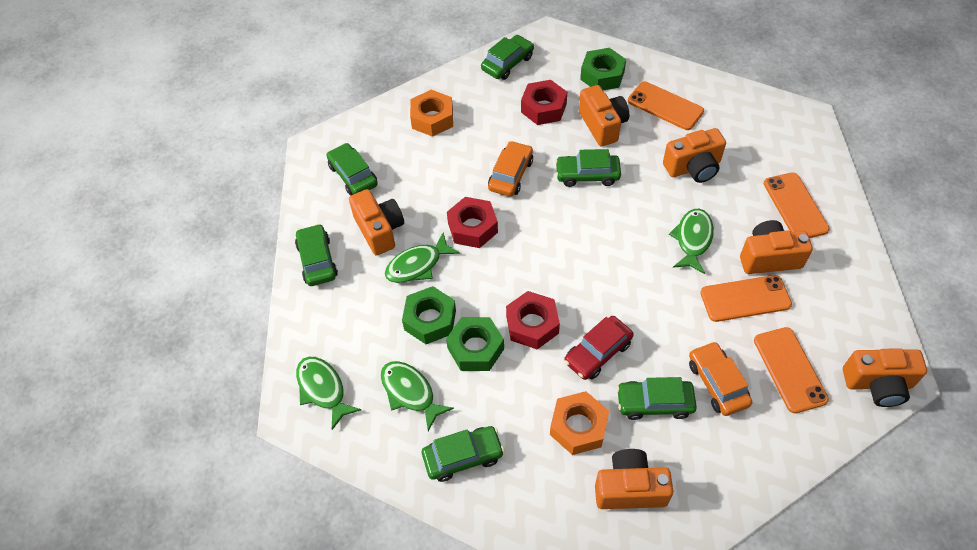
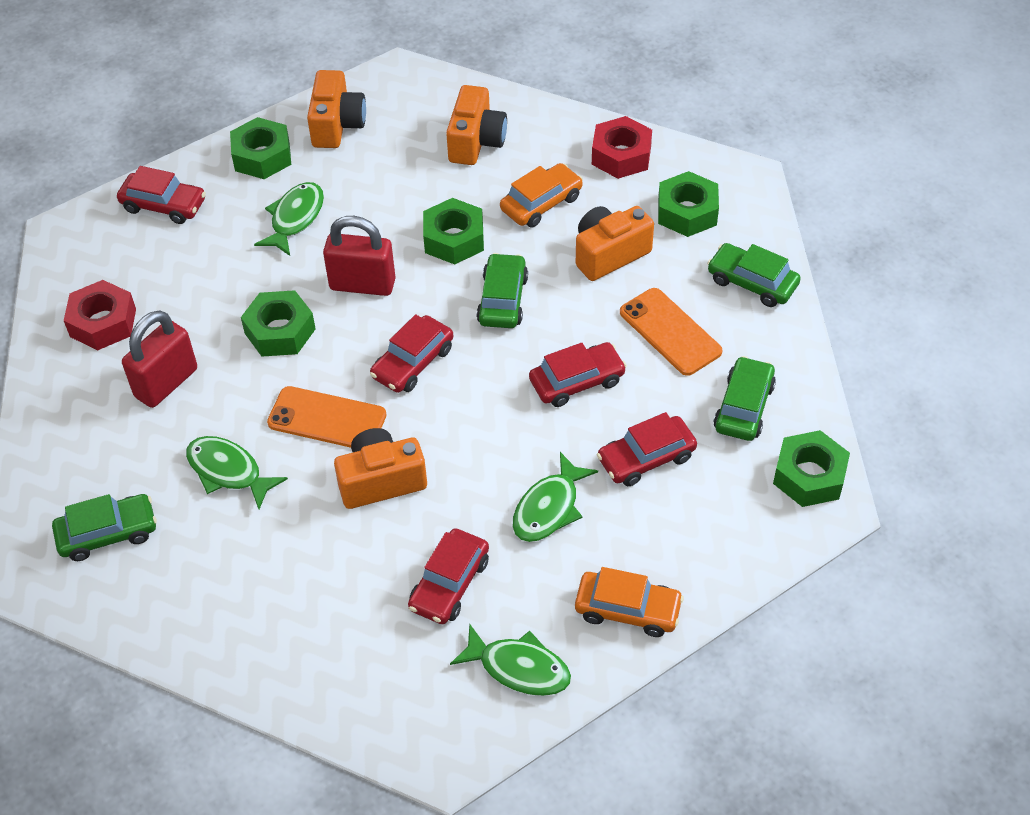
green car: [295,224,338,286] [326,143,377,196] [422,426,504,482] [481,35,534,80] [555,149,621,187] [617,377,697,420] = 6 -> [52,494,157,561] [476,253,528,328] [707,243,801,307] [714,356,776,441] = 4
green nut: [402,286,456,344] [446,317,504,371] [580,48,626,90] = 3 -> [230,117,291,179] [241,290,316,357] [423,198,484,265] [658,171,719,237] [773,430,850,507] = 5
orange camera: [349,189,404,255] [579,85,629,146] [595,449,673,509] [663,128,726,183] [740,220,813,274] [843,349,927,407] = 6 -> [307,70,366,148] [334,428,427,509] [446,85,507,165] [576,206,654,281] = 4
orange nut: [410,90,453,137] [550,391,609,455] = 2 -> none = 0
orange phone: [628,81,704,130] [700,275,792,322] [754,327,829,413] [764,172,830,238] = 4 -> [267,386,386,448] [620,288,722,376] = 2
red car: [564,316,634,380] = 1 -> [117,166,206,224] [370,314,453,393] [408,528,489,624] [529,342,627,407] [597,412,697,486] = 5
red nut: [447,197,498,248] [506,291,560,349] [521,80,567,125] = 3 -> [64,280,136,350] [592,116,652,179] = 2
red padlock: none = 0 -> [122,310,197,408] [323,216,396,296] = 2

